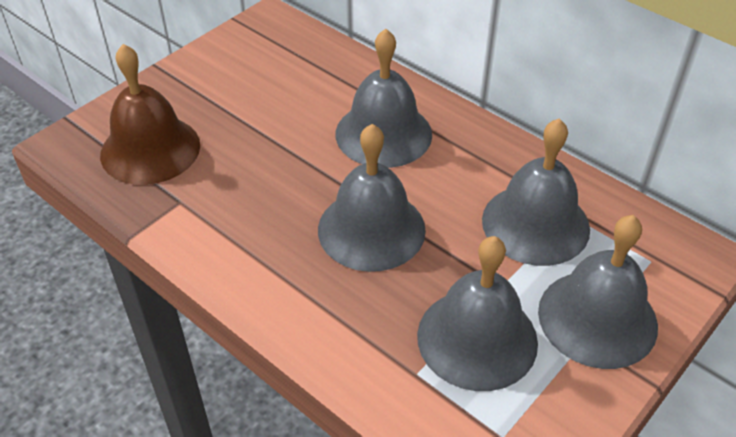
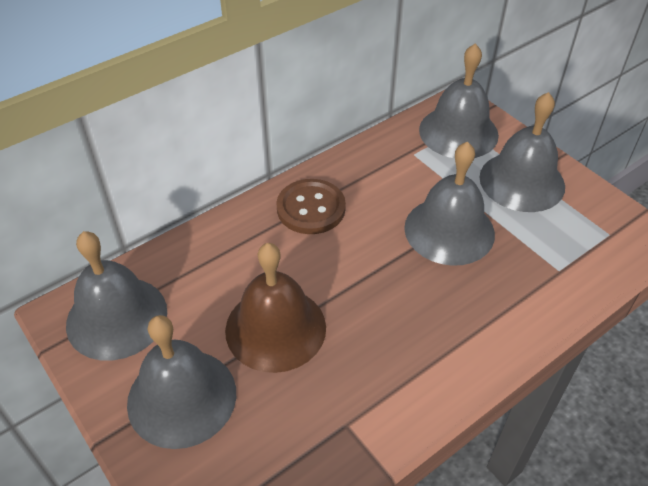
brown button: none = 0 -> [277,179,346,234] = 1

